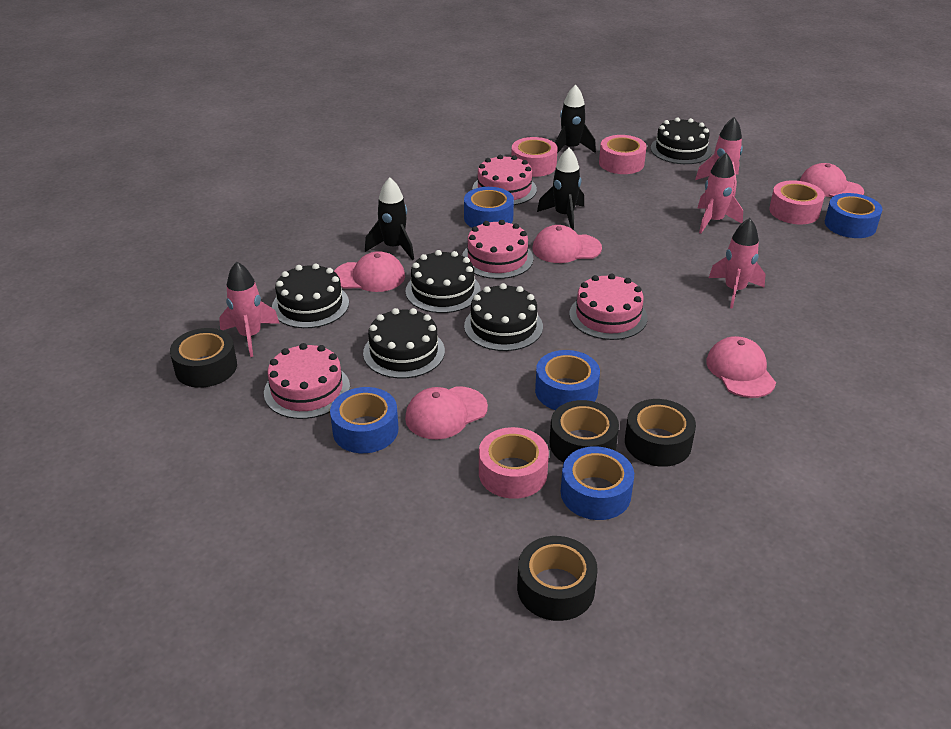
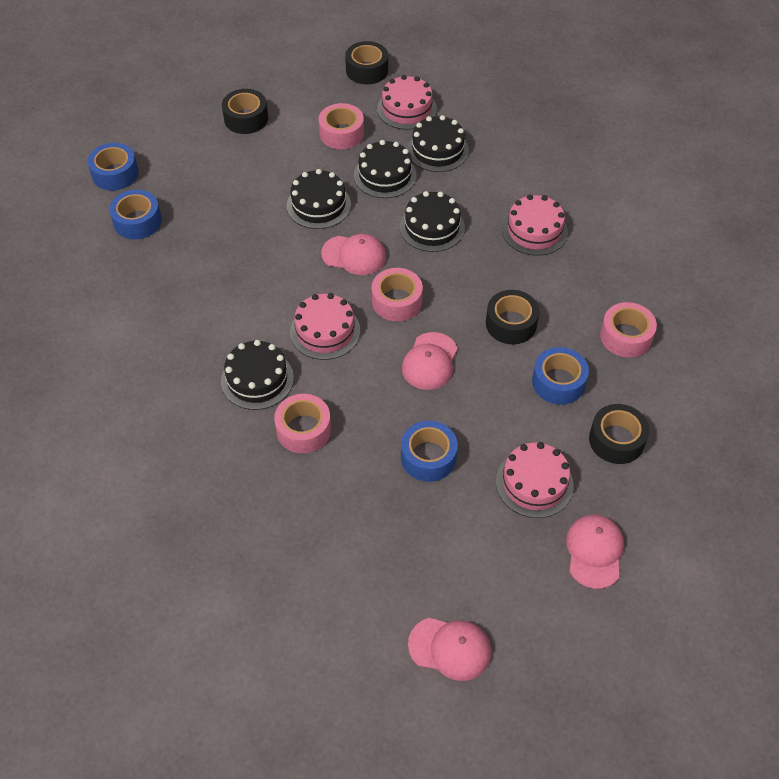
black rocket: [365,177,414,260] [537,147,584,230] [555,84,596,153] = 3 -> none = 0
blue tape: [330,387,398,453] [464,187,514,228] [535,350,600,410] [561,446,634,520] [825,193,882,238] = 5 -> [88,143,139,191] [109,189,162,239] [401,421,458,482] [532,347,589,405] = 4
pink cap: [334,251,405,292] [405,386,488,439] [533,225,602,263] [706,336,776,398] [800,163,864,197] = 5 -> [321,234,386,275] [402,332,457,390] [408,618,491,681] [566,515,624,589] = 4
pink rocket: [219,262,280,357] [695,117,743,196] [698,153,743,234] [709,218,766,309] = 4 -> none = 0

